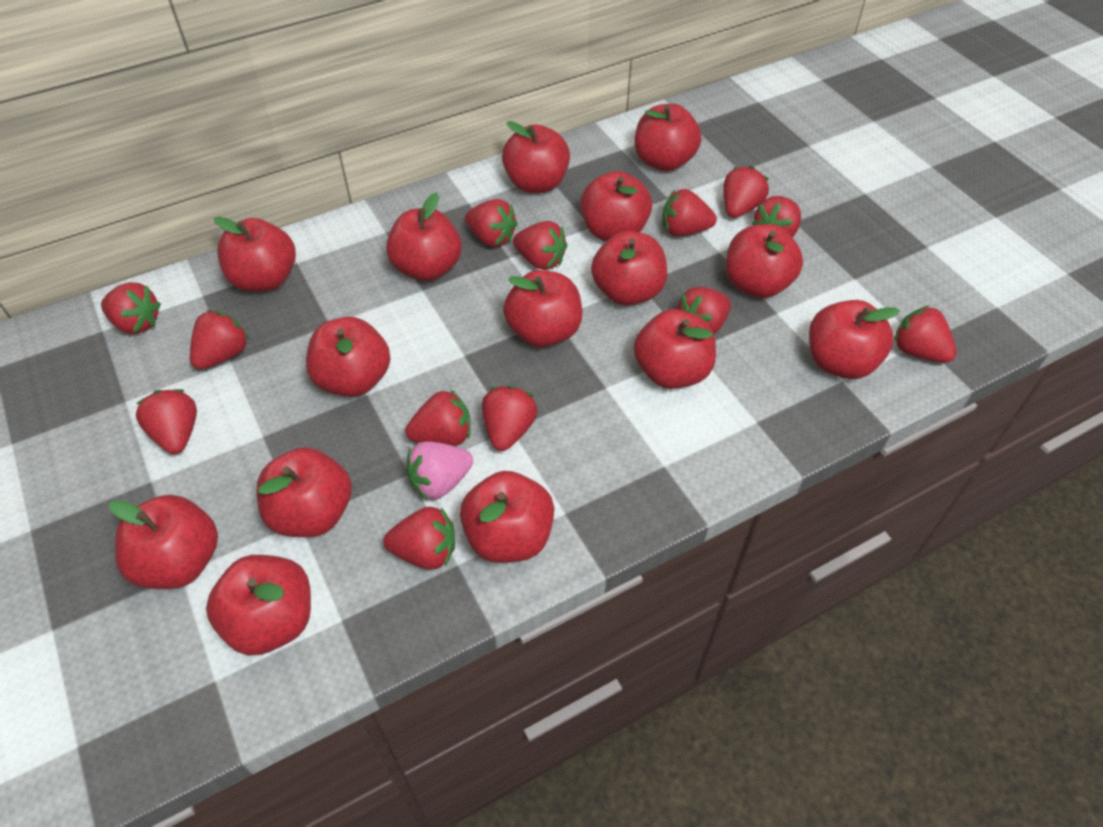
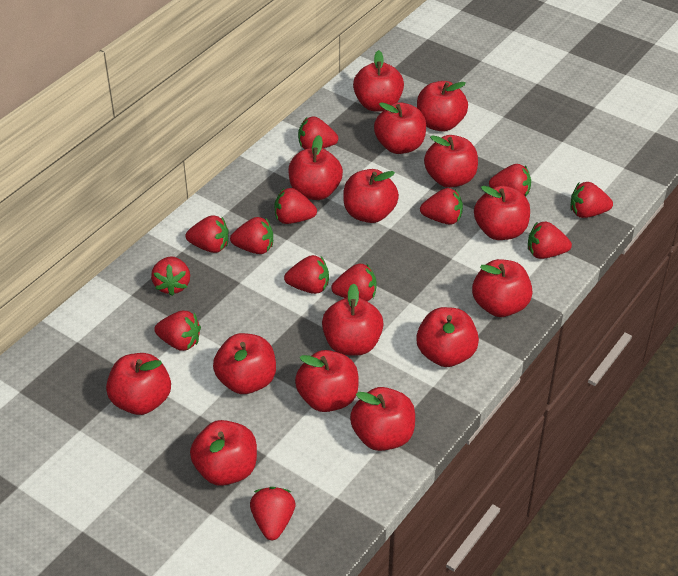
pink strawberry: [406,441,473,501] = 1 -> none = 0

